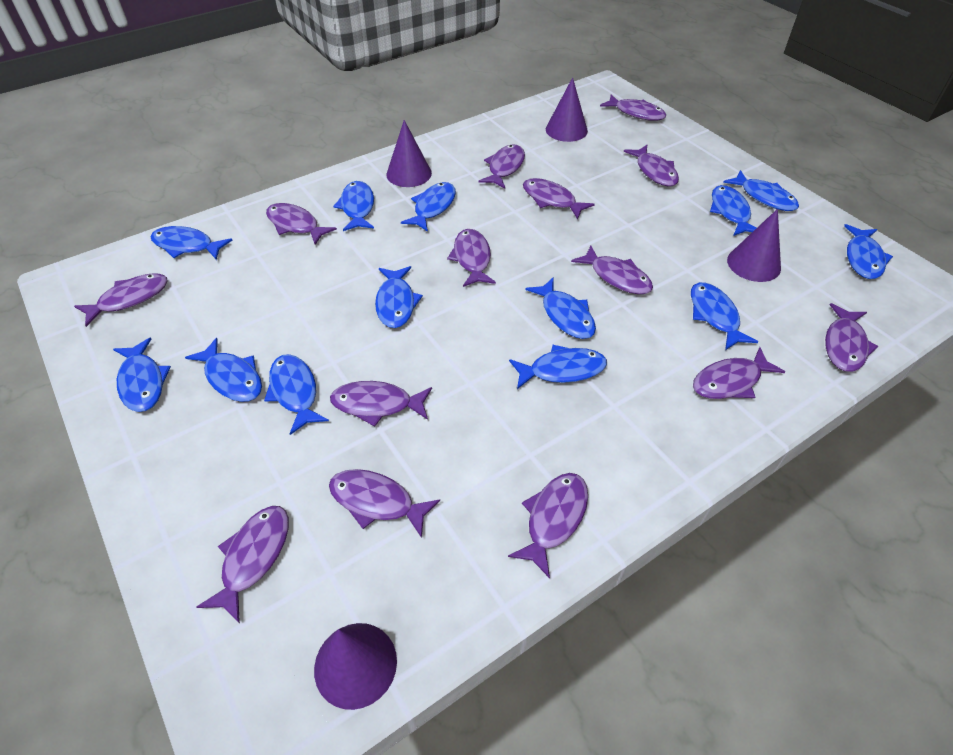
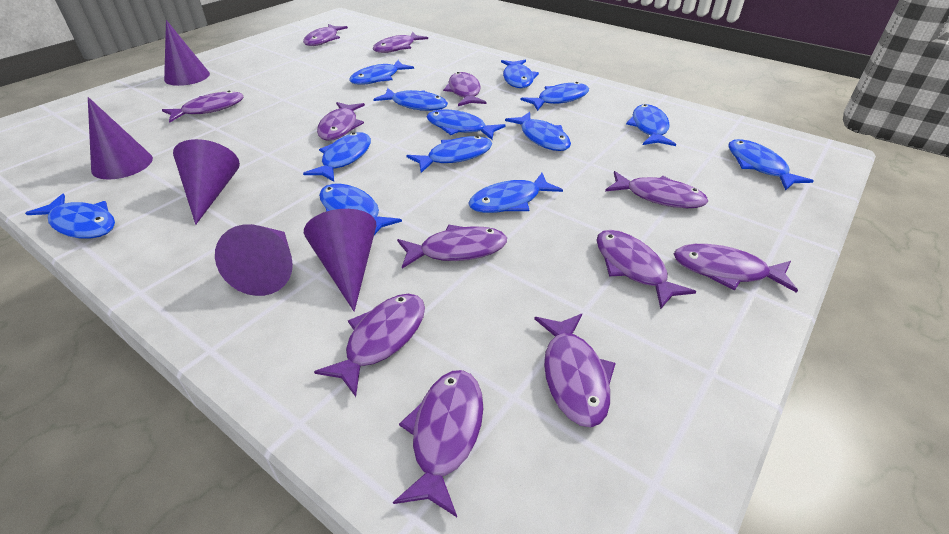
purple cone: [314,623,397,710] [387,120,432,187] [546,77,588,142] [727,209,781,282] = 4 -> [88,97,153,180] [164,20,210,86] [173,139,240,225] [215,224,293,296] [304,209,377,312] = 5
purple fish: [74,273,167,327] [197,506,289,623] [266,203,337,245] [329,469,440,538] [330,381,432,427] [447,229,496,287] [479,145,525,188] [508,473,588,578] [523,178,595,219] [571,246,653,294] [600,94,666,121] [624,145,679,186] [693,347,785,399] [825,303,878,372] = 14 -> [162,91,243,123] [303,24,348,46] [314,294,425,397] [317,102,365,141] [373,32,428,53] [393,370,483,517] [397,225,507,269] [443,72,487,106] [534,314,616,427] [596,230,697,309] [605,171,708,208] [674,244,798,293] = 12

